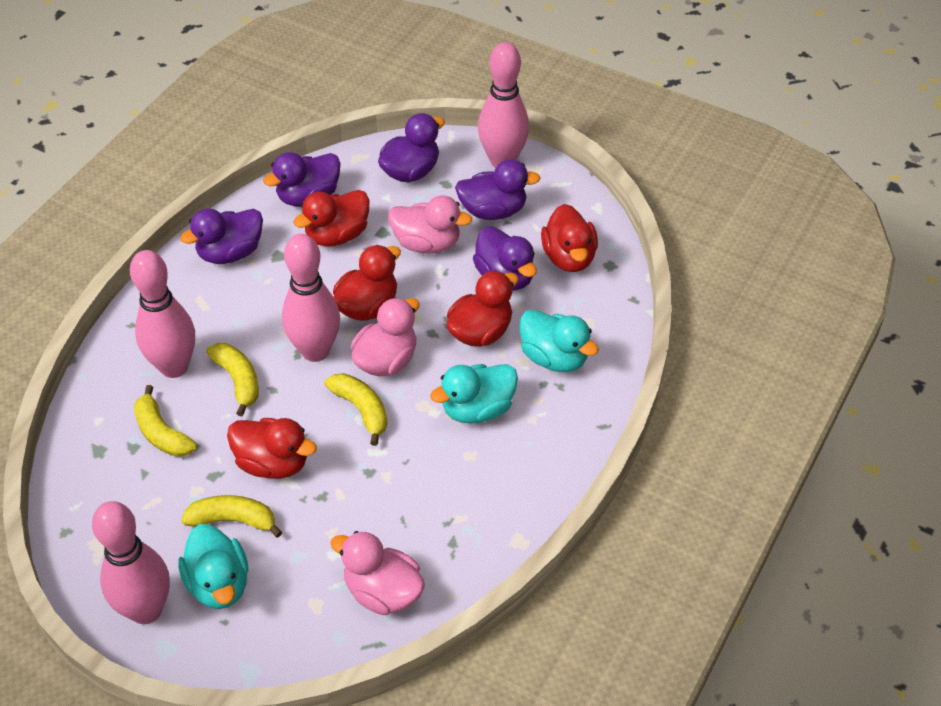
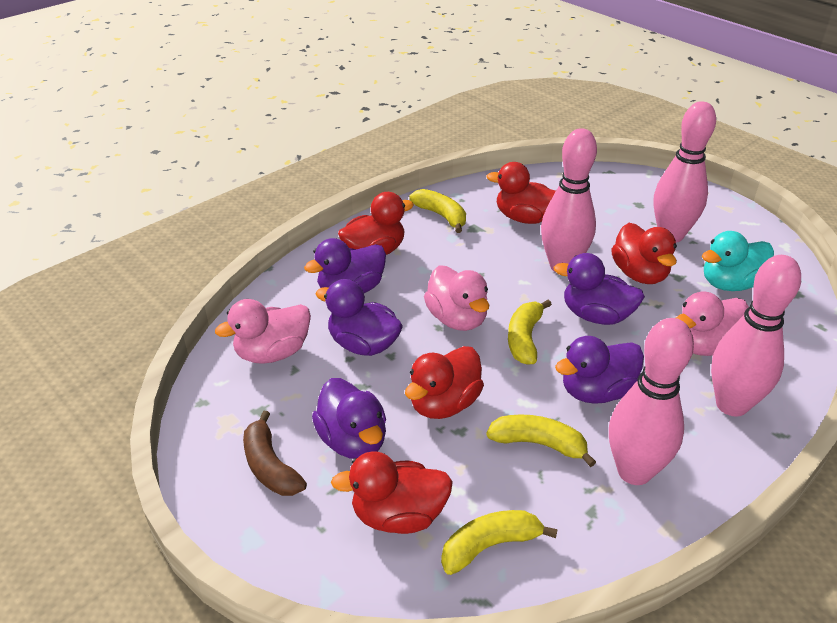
brown banana: none = 0 -> [243,411,307,496] = 1
turquoise duck: [178,524,248,609] [430,364,518,424] [520,309,599,372] = 3 -> [702,231,774,291] = 1

